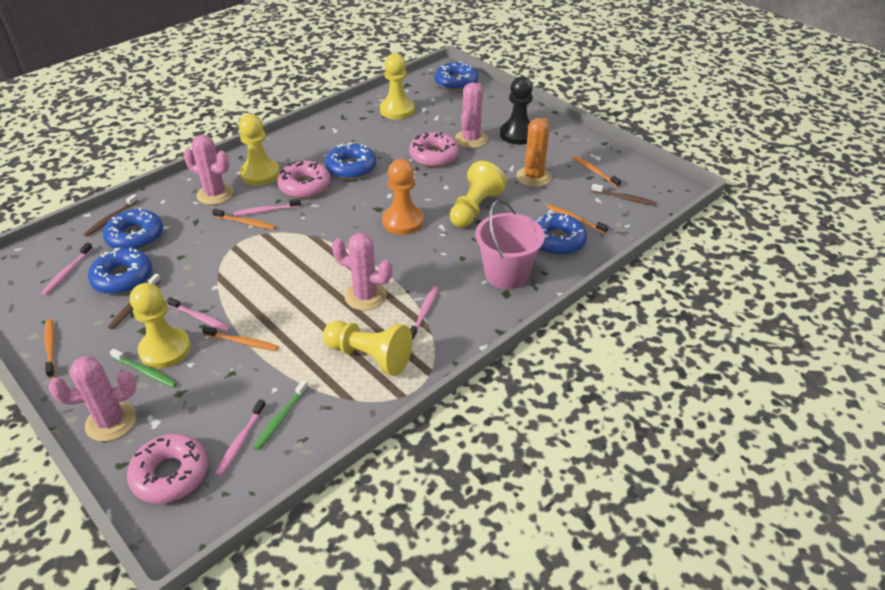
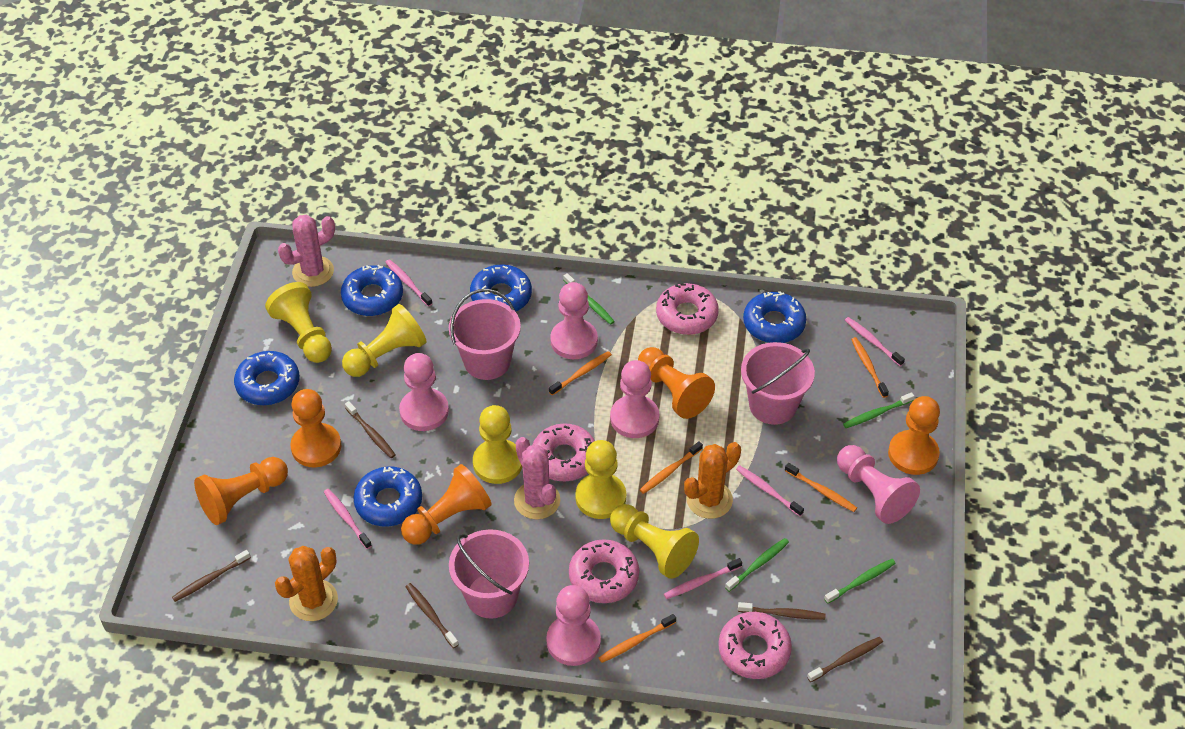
black pawn: [500,76,533,145] = 1 -> none = 0
brown toothbrush: [84,194,139,237] [108,274,161,329] [591,184,657,206] = 3 -> [172,550,251,602] [345,401,395,458] [406,583,459,648] [738,602,825,620] [807,637,883,682] = 5
green toothbrush: [110,349,177,388] [253,380,309,450] = 2 -> [563,273,615,325] [725,538,789,592] [824,559,896,604] [843,392,915,428] = 4
orange cactus: [516,118,552,187] = 1 -> [275,546,338,621] [684,442,741,519] = 2
orange pawn: [382,159,424,235] = 1 -> [194,457,288,525] [290,389,341,467] [401,464,492,545] [638,347,715,419] [888,396,940,475] = 5
pink bucket: [475,200,545,289] = 1 -> [449,289,521,380] [449,529,529,619] [741,342,815,425] = 3
pink cactus: [49,356,137,442] [184,135,233,205] [332,233,392,310] [455,82,488,148] = 4 -> [278,215,335,287] [514,437,560,520] = 2
pink donut: [127,434,208,504] [277,161,331,198] [409,132,459,167] = 3 -> [532,423,595,481] [569,539,639,603] [656,283,719,335] [718,612,792,679] = 4
pink pawn: none = 0 -> [399,353,449,431] [546,585,601,666] [550,282,598,359] [610,360,659,438] [837,445,920,524] = 5

